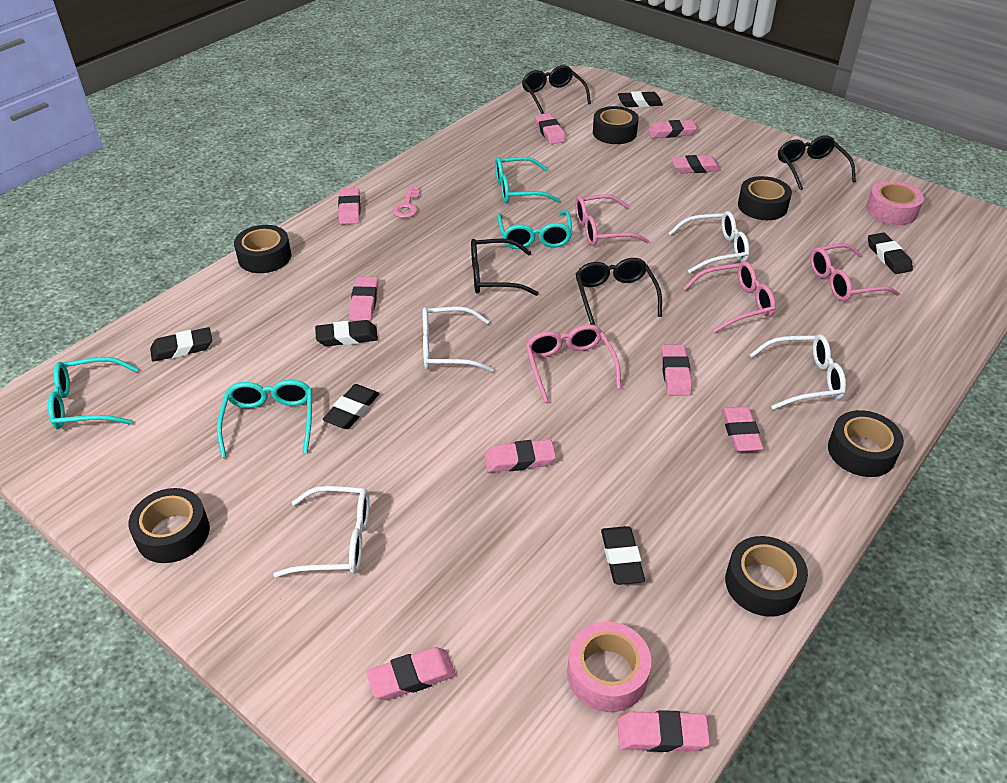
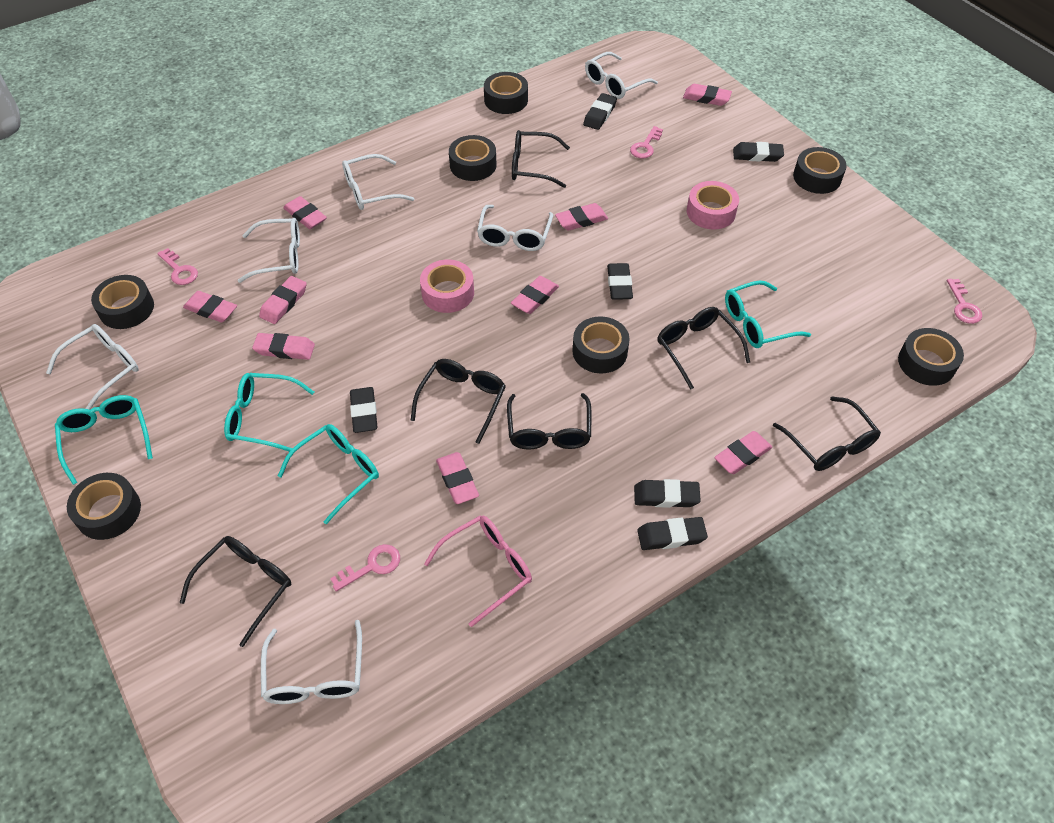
black glasses: [471,238,538,296] [522,65,591,114] [576,258,662,325] [778,135,856,190] = 4 -> [180,536,291,647] [411,359,506,444] [507,393,591,450] [512,130,570,188] [657,307,750,390] [773,396,881,471] = 6
black tape: [129,488,210,563] [234,225,291,273] [593,106,639,144] [725,536,808,617] [738,176,792,220] [828,410,904,477] = 6 -> [67,473,141,540] [91,275,154,329] [449,135,497,181] [484,72,528,114] [573,317,630,373] [793,147,847,194] [898,328,964,386] = 7
pink eraser: [338,188,360,225] [349,277,378,321] [367,647,456,700] [485,439,556,472] [535,113,566,144] [617,710,710,752] [648,120,697,138] [661,345,692,396] [671,155,721,173] [721,406,764,452] = 10 -> [183,291,237,322] [252,333,315,360] [259,276,307,324] [283,196,327,229] [436,452,479,504] [511,276,559,314] [555,203,608,231] [683,84,732,106] [714,431,772,474] = 9
pink glasses: [525,325,621,403] [575,194,649,246] [683,261,776,333] [810,243,899,301] = 4 -> [424,515,532,627] = 1
pink key: [392,186,419,218] = 1 -> [157,248,198,285] [330,544,400,592] [630,126,663,159] [947,279,982,324] = 4
white glasses: [273,486,369,577] [422,306,494,372] [669,211,749,273] [750,334,846,410] = 4 -> [46,324,139,410] [238,218,300,283] [261,620,362,704] [342,154,415,210] [477,205,553,251] [585,52,658,99] = 6

